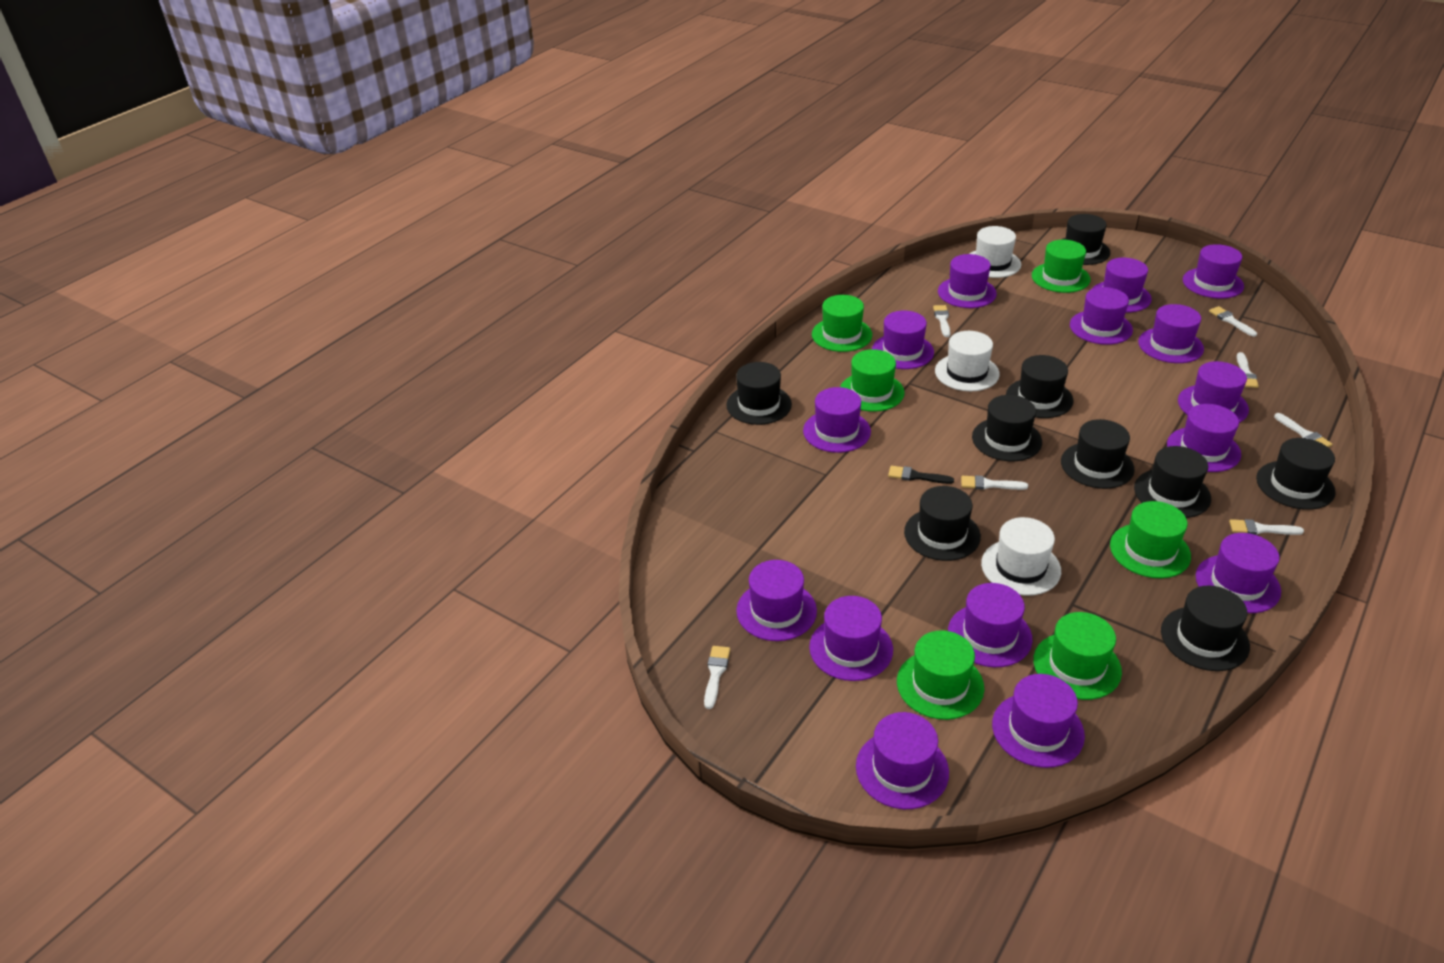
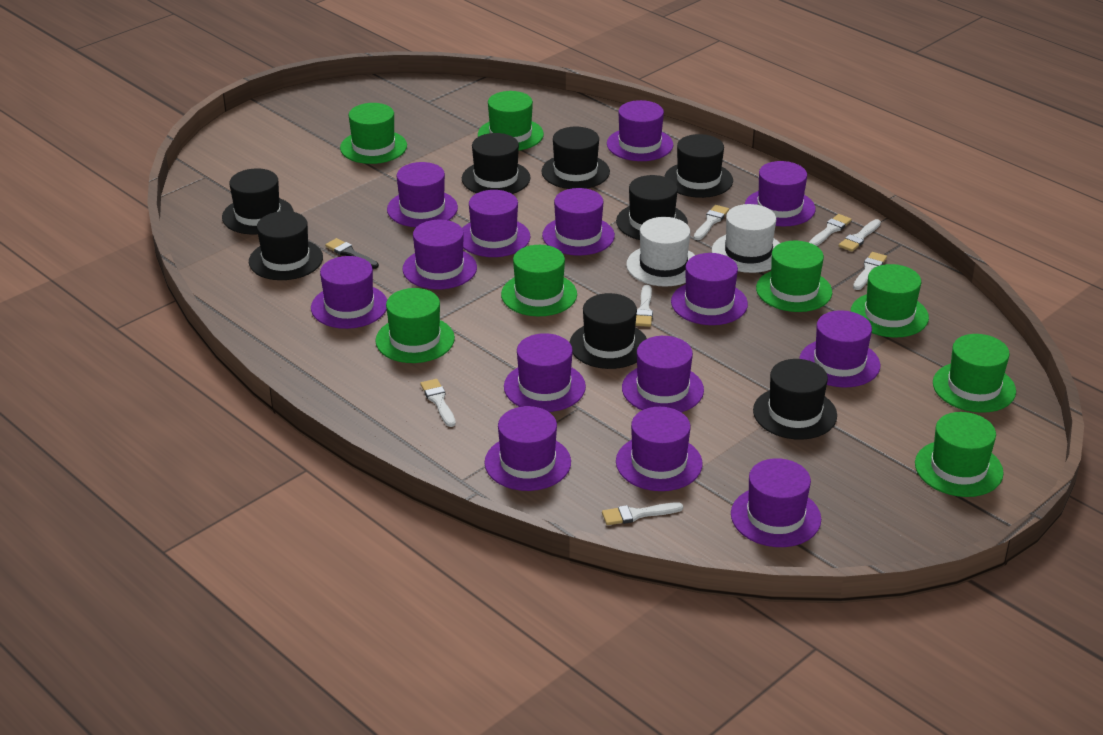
black hat: [726,362,792,425] [904,486,981,561] [972,395,1042,461] [1006,355,1074,418] [1061,214,1110,265] [1061,419,1135,489] [1134,446,1211,518] [1161,585,1250,671] [1256,438,1336,510] = 9 -> [222,168,294,234] [249,211,323,280] [462,133,531,194] [541,127,610,189] [569,293,647,369] [616,175,688,240] [664,134,733,198] [753,359,837,440] = 8
green hat: [812,295,872,352] [840,349,904,412] [897,630,984,720] [1032,240,1090,293] [1033,612,1122,700] [1110,501,1191,578] = 6 -> [340,103,407,164] [375,288,455,363] [478,91,544,150] [501,245,577,316] [756,240,832,312] [851,264,929,337] [915,412,1004,497] [933,334,1016,413] = 8
purple hat: [736,560,817,641] [803,387,871,453] [809,596,893,681] [856,712,949,809] [872,310,934,369] [938,254,997,308] [948,583,1032,667] [992,674,1085,768] [1070,287,1133,345] [1092,258,1152,312] [1138,304,1204,363] [1167,404,1241,472] [1178,361,1249,423] [1183,244,1244,299] [1196,533,1281,613] = 15 -> [311,256,387,329] [387,162,458,227] [403,220,477,289] [462,190,530,257] [484,406,571,491] [504,333,586,412] [542,188,615,256] [607,100,673,161] [616,407,703,491] [622,336,704,412] [671,253,748,325] [731,458,821,547] [745,161,816,226] [799,310,880,387] = 14
white hat: [935,331,1000,391] [970,226,1021,278] [981,517,1061,596] = 3 -> [626,217,695,287] [712,204,780,273] = 2

